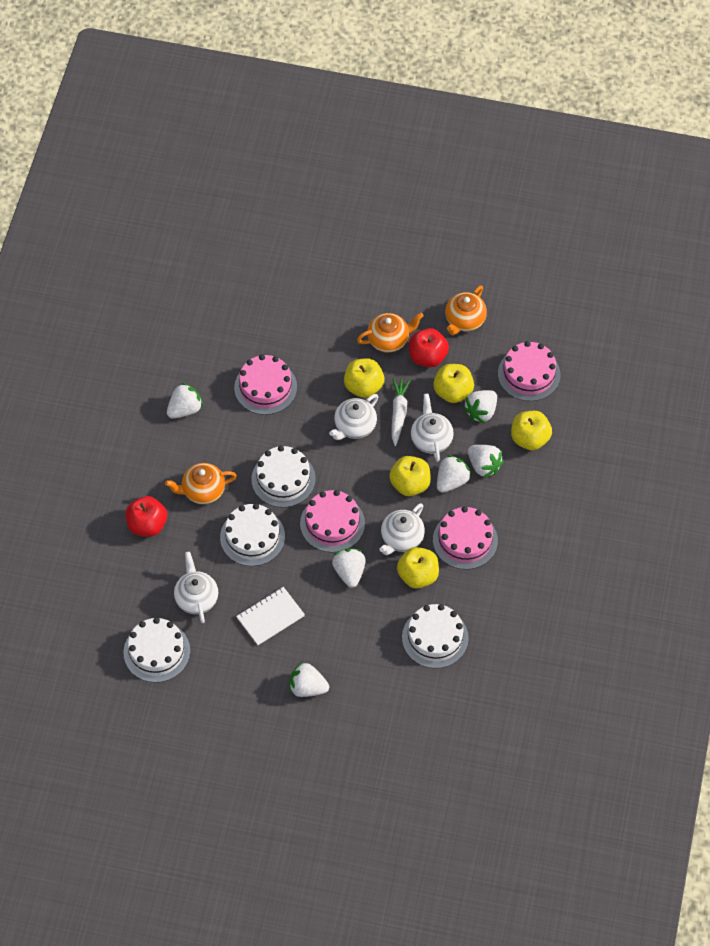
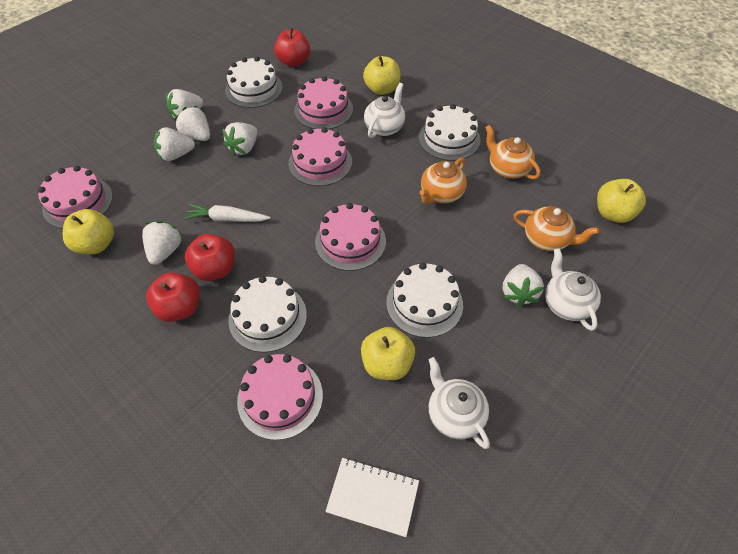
pink cake: [234,354,297,415] [300,490,365,553] [433,506,498,570] [498,341,560,401] = 4 -> [38,166,113,229] [237,354,323,440] [288,127,352,186] [294,76,353,130] [315,203,386,271] = 5
red apple: [126,496,167,537] [409,328,449,367] = 2 -> [146,272,200,322] [185,234,235,281] [274,28,310,67] = 3
white teapot: [174,552,218,623] [329,394,378,440] [379,503,425,555] [411,393,454,462] = 4 -> [364,83,405,138] [428,357,490,449] [545,248,601,331] = 3
yellow apple: [344,358,384,398] [389,456,431,496] [397,547,439,589] [433,364,474,403] [511,411,552,450] = 5 -> [63,209,114,254] [361,327,415,380] [363,56,401,95] [597,179,646,223] = 4

